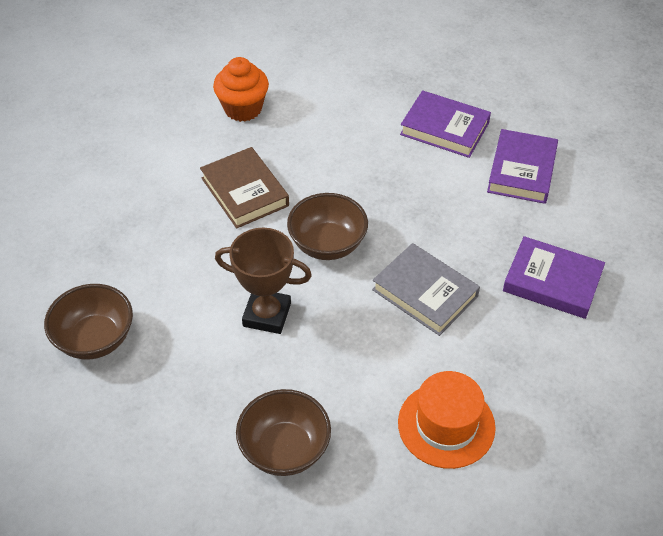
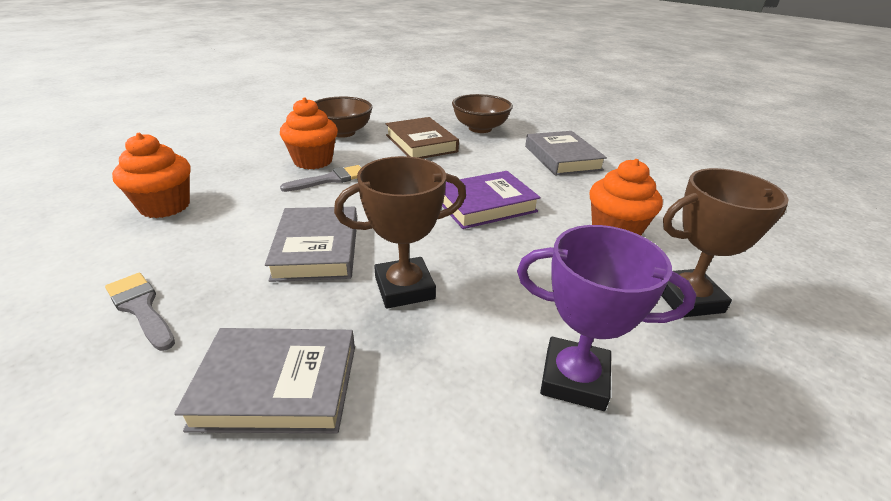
brown bowl: [44,284,133,360] [236,389,331,476] [287,193,368,260] = 3 -> [314,97,372,138] [452,94,513,133] = 2
brown trophy: [215,228,312,334] = 1 -> [334,156,466,309] [661,168,789,317] = 2
grey book: [372,243,480,336] = 1 -> [174,328,355,433] [265,207,357,282] [525,131,607,176] = 3
grey brush: none = 0 -> [105,273,175,351] [280,165,361,192] = 2
orange cupcake: [213,57,269,122] = 1 -> [112,133,191,218] [280,97,338,169] [590,159,663,236] = 3
orange hat: [398,371,496,469] = 1 -> none = 0
purple book: [400,90,491,158] [487,129,558,204] [503,236,605,319] = 3 -> [442,171,541,229] = 1
purple trophy: none = 0 -> [517,225,696,411] = 1

